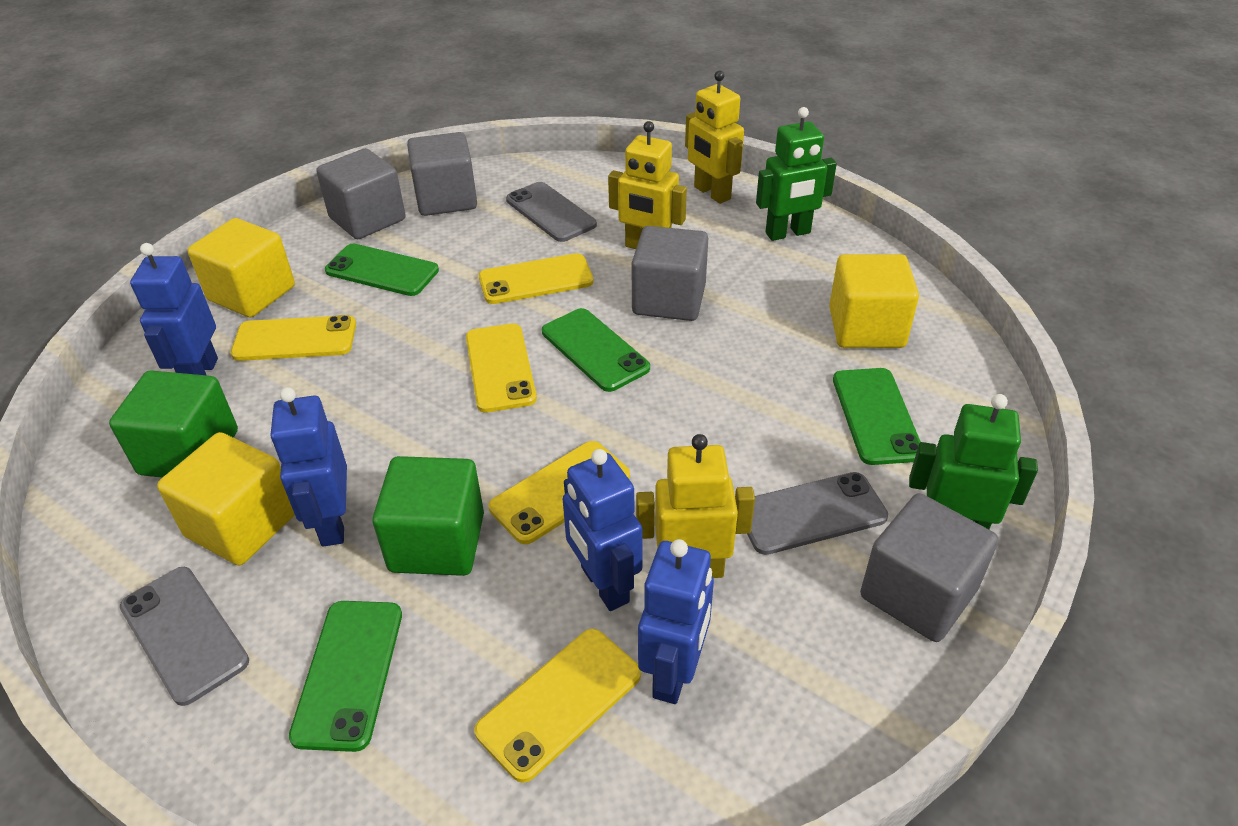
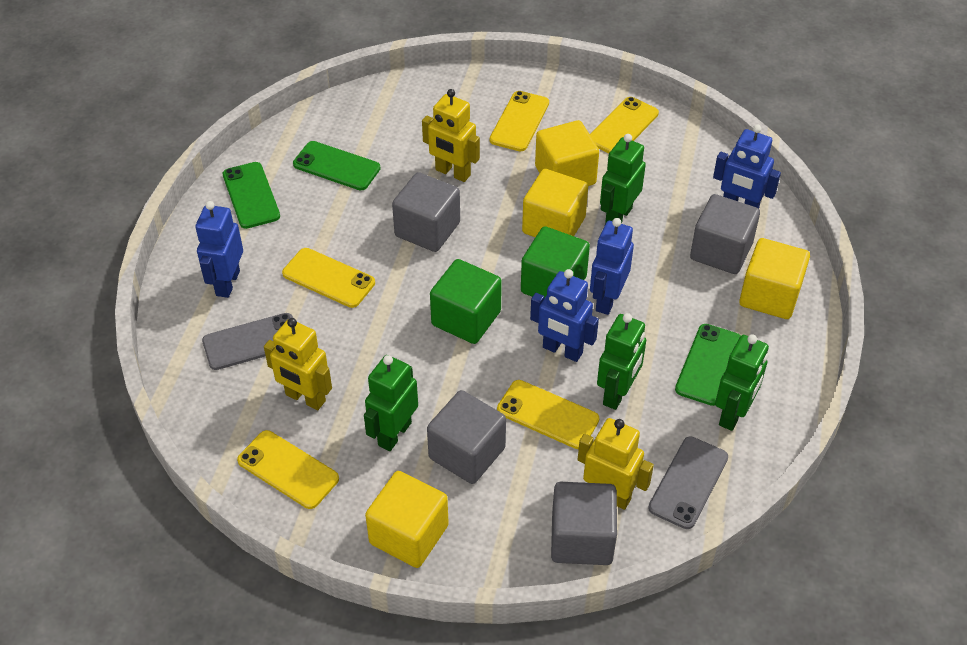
green phone: [289,601,402,752] [325,244,439,296] [542,308,650,392] [833,368,921,465] = 4 -> [223,162,280,229] [293,141,380,190] [675,324,741,406] = 3
green robot: [756,107,837,241] [909,394,1038,529] = 2 -> [364,355,418,451] [597,313,646,410] [600,134,646,224] [715,334,769,431] = 4
grey phone: [120,567,249,706] [506,182,597,242] [747,472,888,555] = 3 -> [202,313,293,370] [648,436,728,529] = 2
yellow cube: [157,432,295,565] [188,218,295,317] [829,254,919,348] = 3 -> [365,471,449,568] [522,169,588,237] [535,120,599,186] [739,238,810,319] = 4

